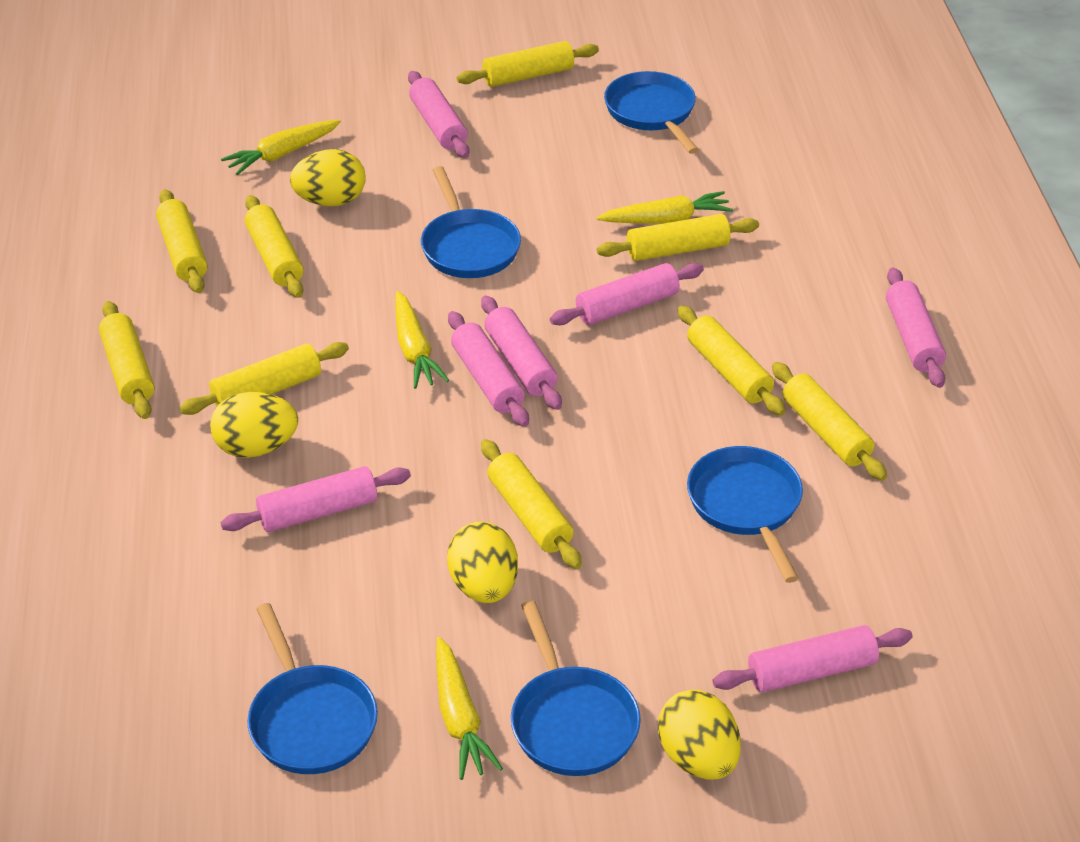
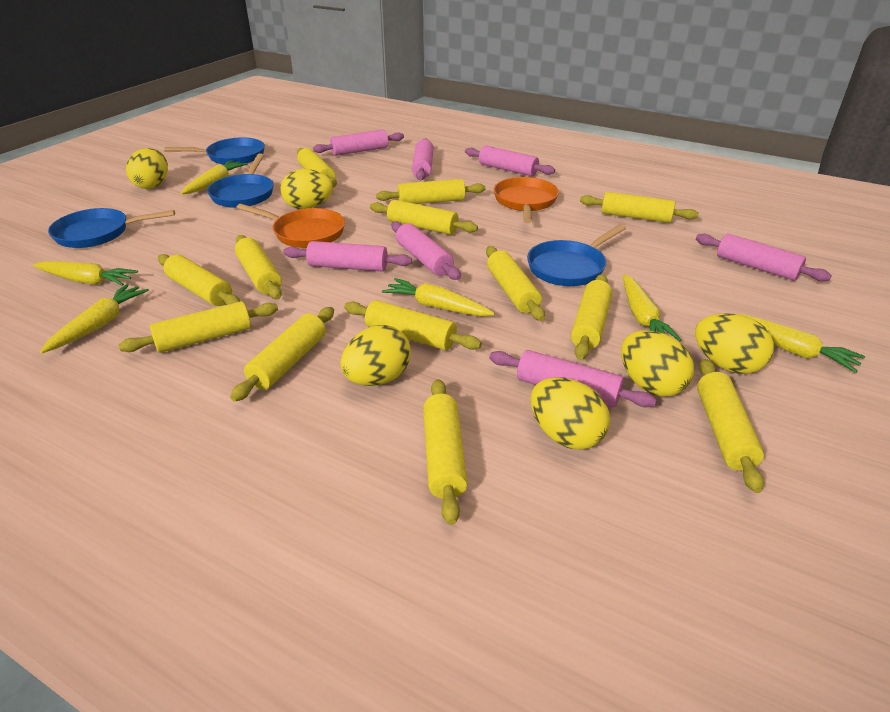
blue pan: [247,603,378,774] [421,166,521,278] [511,601,641,776] [604,71,699,154] [687,446,803,583] = 5 -> [48,208,175,248] [164,137,265,165] [207,153,274,208] [527,224,626,286] = 4
orange pan: none = 0 -> [236,204,345,248] [494,177,559,223] = 2
yellow carrot: [221,120,341,175] [395,291,449,389] [436,637,503,780] [596,191,733,224] = 4 -> [33,261,138,286] [40,284,149,353] [181,160,247,194] [382,278,495,316] [623,274,682,341] [738,314,865,373] = 6
yellow egg: [210,392,298,458] [290,149,366,206] [447,522,518,603] [658,690,741,779] = 4 -> [126,148,168,189] [280,169,333,209] [340,325,411,386] [531,377,610,450] [621,330,694,397] [695,313,774,374] = 6
yellow rolling pin: [99,301,154,419] [156,189,207,293] [179,342,349,415] [244,195,303,298] [457,41,599,87] [481,439,582,569] [597,214,759,261] [678,305,786,416] [772,362,887,480] = 9 -> [118,301,278,353] [158,254,240,306] [230,307,334,402] [235,235,282,299] [297,148,337,188] [344,300,482,350] [370,200,478,235] [376,179,486,204] [423,379,468,525] [486,246,545,321] [571,274,612,360] [580,192,699,223] [697,359,764,493] = 13

